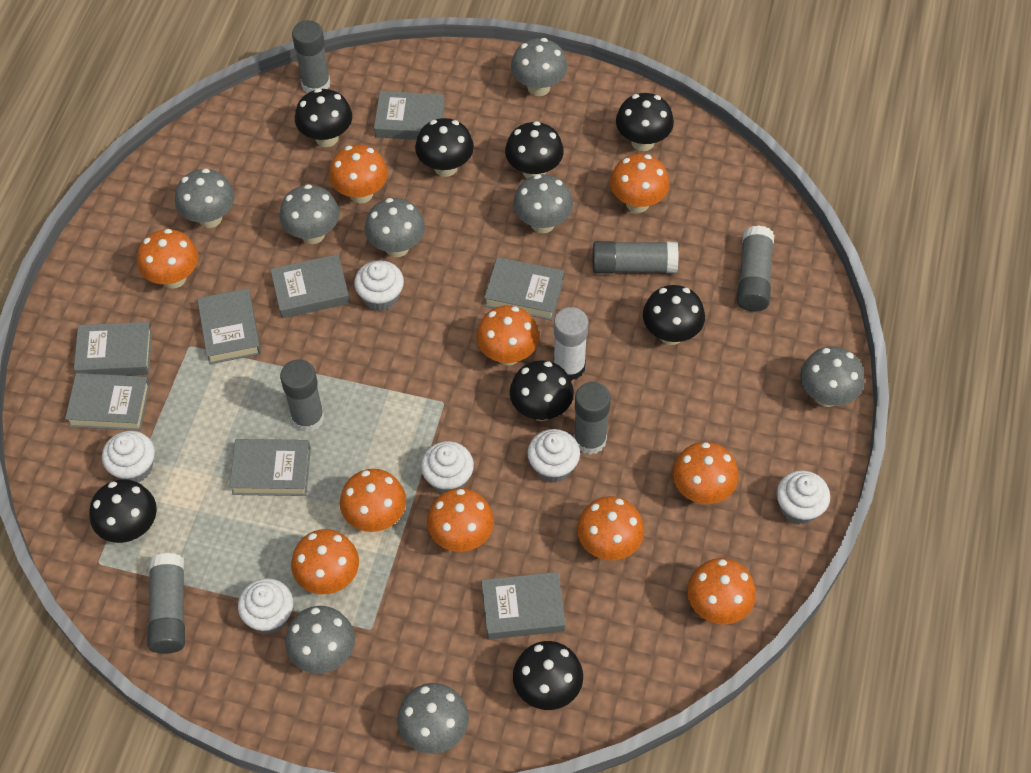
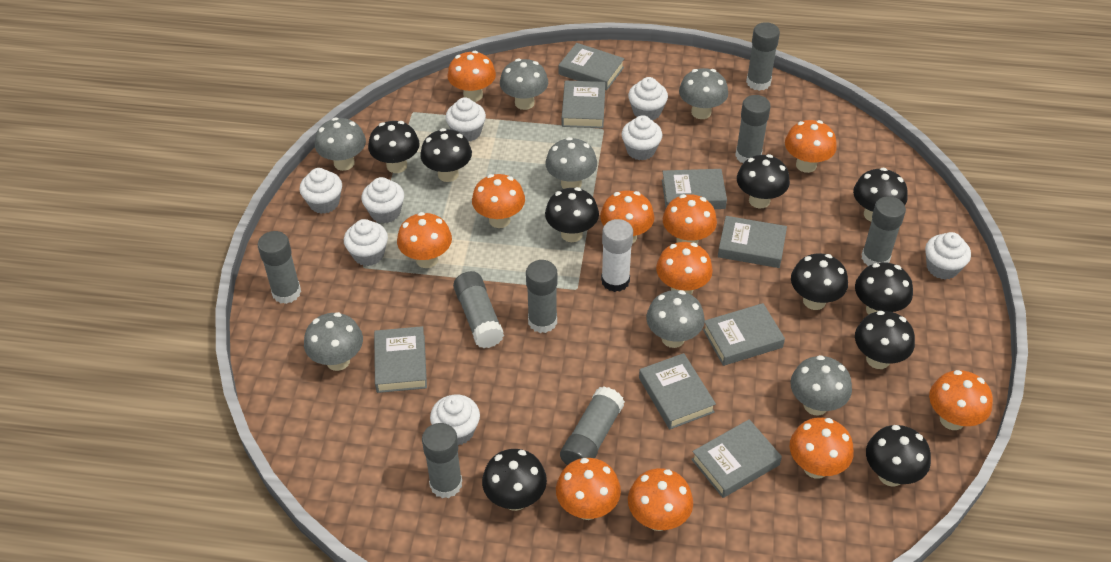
black mushroom: [89,479,157,543] [295,88,352,147] [415,118,474,177] [505,121,564,179] [510,360,574,421] [513,641,583,710] [616,93,674,151] [643,285,705,345] = 8 -> [368,121,420,173] [420,128,472,182] [482,449,547,511] [545,187,599,242] [737,154,790,208] [791,253,848,310] [853,168,908,222] [855,262,913,315] [855,311,915,369] [866,425,931,486] = 10
grey glue stick: [147,553,185,654] [280,359,324,433] [292,20,330,93] [574,382,611,455] [593,241,679,274] [737,225,774,312] = 6 -> [258,231,301,304] [422,423,462,498] [453,271,504,348] [526,260,557,333] [560,386,625,465] [735,95,771,163] [746,22,780,91] [862,196,906,266] = 8
grey mushroom: [175,168,235,228] [279,184,339,244] [285,606,355,674] [365,198,425,257] [397,683,469,754] [511,38,568,96] [513,174,573,233] [800,347,864,407] = 8 -> [304,312,363,371] [315,117,366,171] [500,59,548,110] [546,137,597,189] [646,290,705,348] [679,68,728,119] [790,355,852,416] = 7
orange mushroom: [137,229,198,289] [291,529,359,594] [329,145,388,203] [340,469,406,532] [427,488,494,552] [477,305,539,366] [577,496,644,560] [610,154,669,213] [672,442,739,504] [687,558,756,624] = 10 -> [397,212,452,268] [447,51,496,102] [472,174,525,228] [556,458,621,520] [600,190,654,243] [628,468,693,531] [656,242,713,295] [663,194,717,245] [785,120,837,173] [790,417,854,479] [929,370,993,430] = 11
white cupcake: [102,431,155,483] [238,578,293,634] [354,260,404,311] [421,441,474,494] [527,429,580,482] [776,470,830,524] = 6 -> [300,168,342,214] [344,219,388,266] [361,177,404,223] [430,395,480,445] [445,97,486,142] [622,115,662,161] [628,77,668,120] [925,232,971,280] = 8

